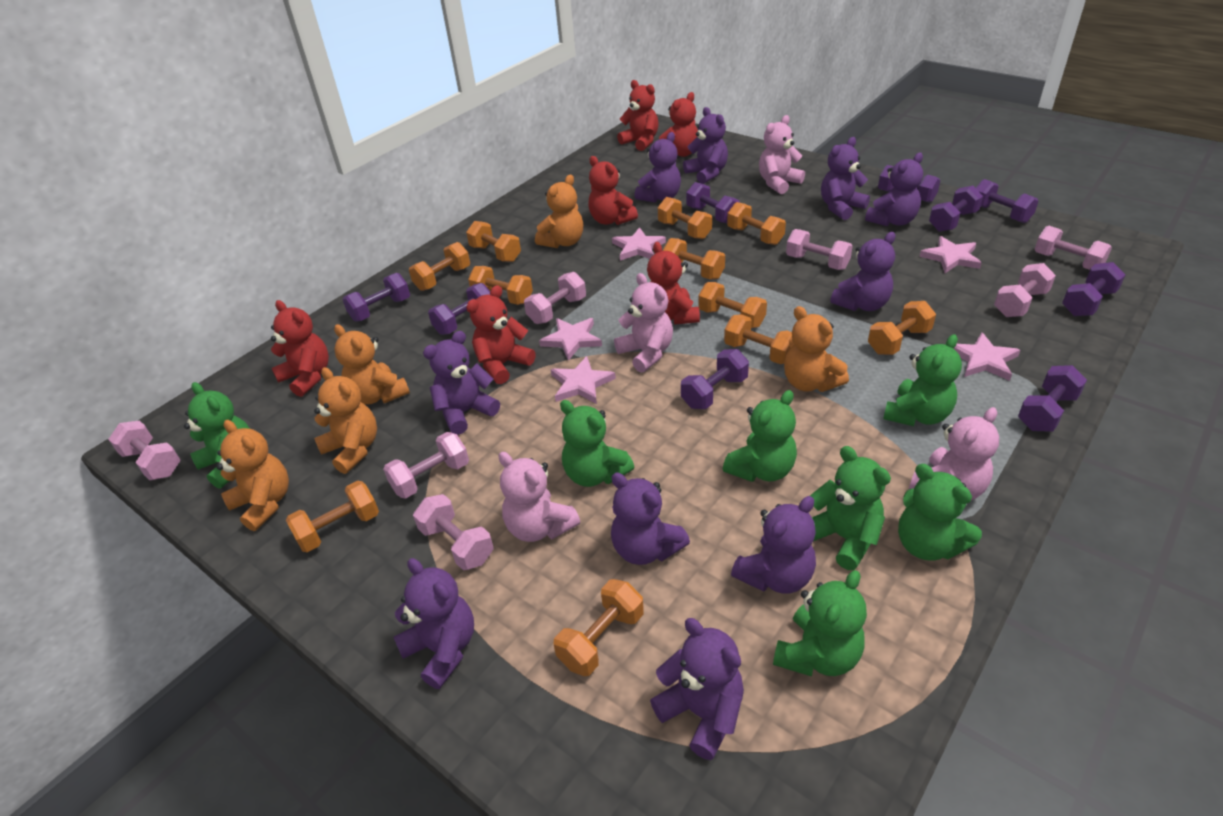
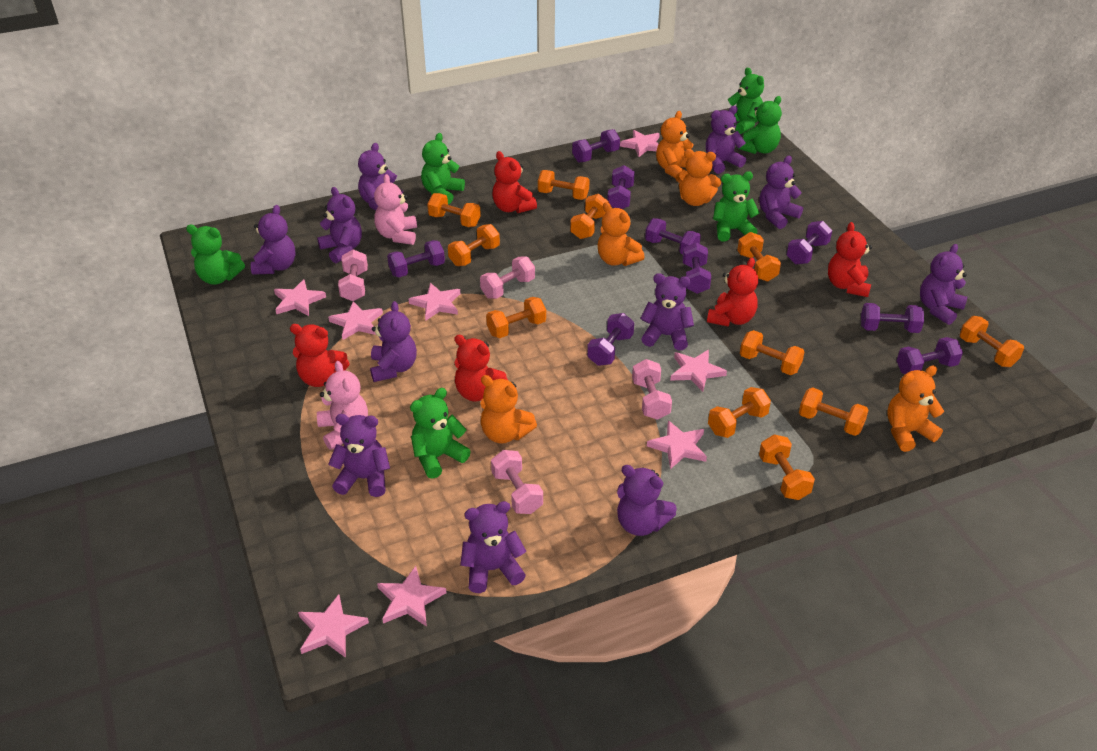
green teddy bear: [184,382,250,489] [560,400,634,487] [723,390,797,482] [773,570,867,677] [810,446,891,570] [883,334,962,426] [898,464,982,561] = 7 -> [186,225,245,285] [410,388,471,479] [421,133,465,204] [713,171,760,242] [728,68,764,134] [737,96,782,154] = 6
pink dumbbell: [108,421,181,480] [383,432,469,499] [413,494,493,570] [524,272,586,324] [786,229,853,270] [994,263,1056,317] [1035,226,1112,270] = 7 -> [338,249,368,301] [480,256,535,299] [491,450,543,514] [632,359,672,420] = 4
pink star: [539,318,602,361] [551,356,616,404] [612,227,666,261] [920,236,982,273] [954,332,1021,381] = 5 -> [274,279,326,316] [298,594,369,658] [328,301,383,340] [377,566,446,627] [409,283,460,320] [620,130,660,157] [647,420,707,469] [670,350,727,392] = 8
pink teddy bear: [498,452,580,542] [614,273,673,373] [759,115,805,194] [909,407,999,500] = 4 -> [317,361,368,450] [374,174,417,245] = 2
purple teddy bear: [394,558,474,689] [423,331,500,435] [611,473,690,565] [635,132,681,203] [650,618,744,760] [683,107,728,184] [731,496,816,594] [821,137,870,220] [830,232,895,311] [865,152,923,226] = 10 -> [251,205,295,275] [317,187,362,263] [328,414,390,497] [358,143,403,211] [370,301,417,382] [460,501,526,593] [617,465,677,536] [640,273,694,350] [706,106,746,174] [760,156,803,229] [920,244,967,325] = 11
red teddy bear: [271,300,329,397] [466,285,536,384] [588,156,638,225] [617,80,659,151] [647,242,700,325] [659,92,698,157] = 6 -> [290,324,350,387] [454,335,508,402] [492,151,537,213] [707,258,758,327] [828,222,872,297] = 5

